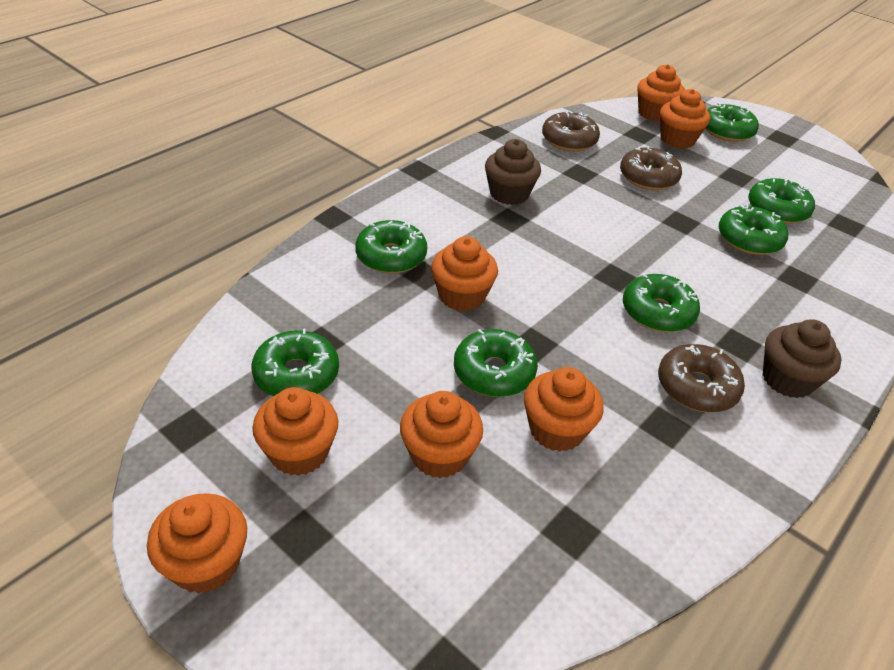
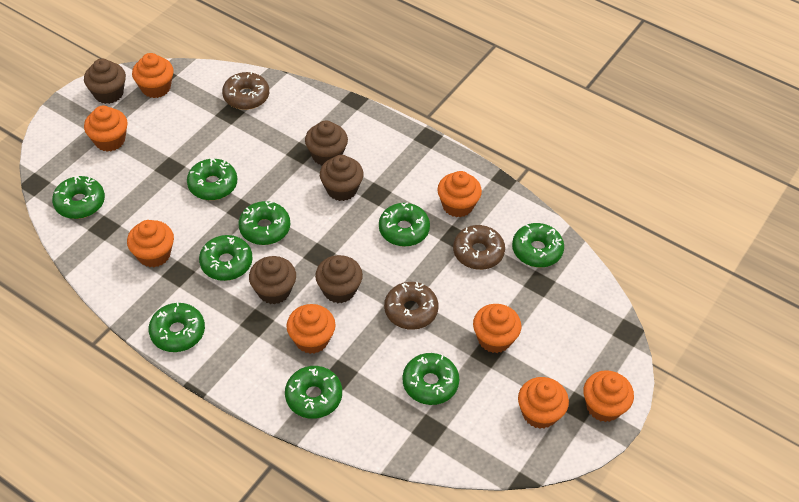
brown cupcake: [485,139,541,205] [763,319,842,398] = 2 -> [84,58,126,104] [249,256,296,304] [305,120,348,166] [315,255,363,303] [320,155,364,201] = 5
green donut: [251,329,339,396] [355,220,427,274] [454,329,538,397] [623,274,700,332] [705,103,759,142] [719,204,788,255] [748,178,815,224] = 7 -> [52,176,105,219] [148,302,205,352] [187,158,237,200] [199,235,253,281] [238,201,290,245] [285,366,342,419] [379,202,430,247] [402,353,459,405] [512,223,564,267] = 9
orange cupcake: [147,493,247,594] [252,387,339,476] [400,391,483,478] [431,236,498,311] [524,367,604,452] [637,64,685,122] [660,89,710,149] = 7 -> [84,105,128,152] [127,220,174,267] [132,53,174,98] [287,304,335,354] [437,171,482,218] [473,304,521,353] [518,377,569,429] [583,370,634,422] = 8

